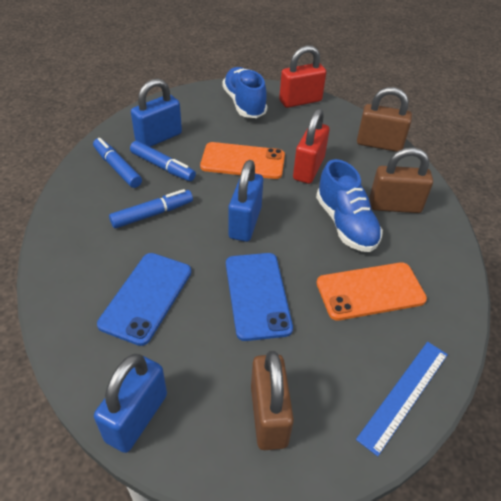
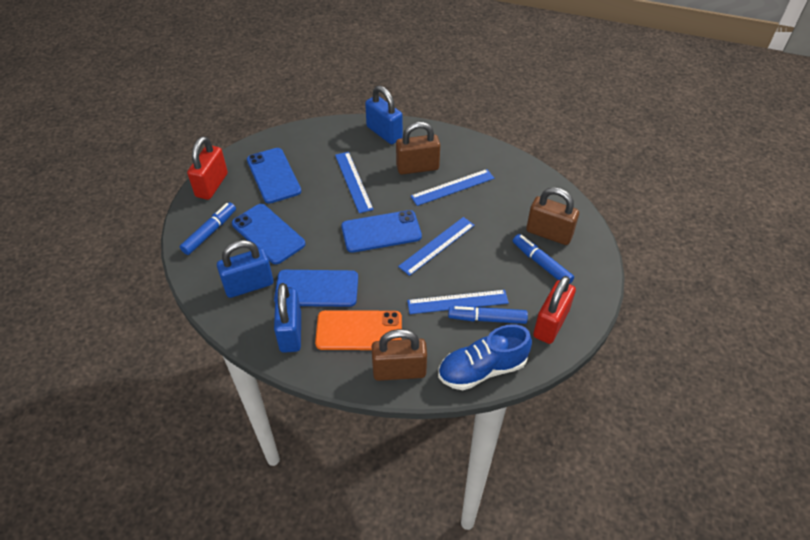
blue phone: [97,253,191,346] [226,253,293,341] = 2 -> [232,204,306,264] [247,148,301,204] [274,270,358,307] [341,210,422,253] = 4
blue ruler: [356,342,448,456] = 1 -> [335,152,374,213] [398,217,475,276] [407,290,509,314] [411,169,494,206] = 4
blue shoe: [222,67,267,118] [316,159,383,252] = 2 -> [438,324,532,390] = 1
orange phone: [200,142,285,179] [316,262,427,321] = 2 -> [315,310,402,350] = 1

